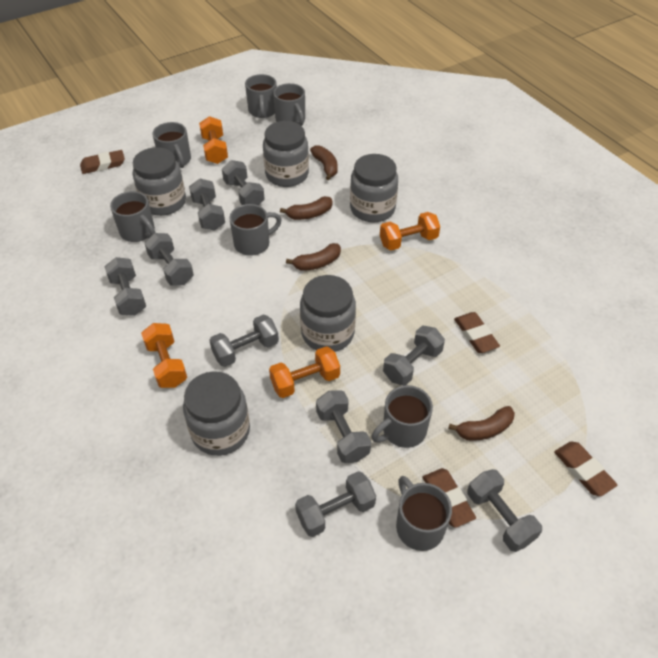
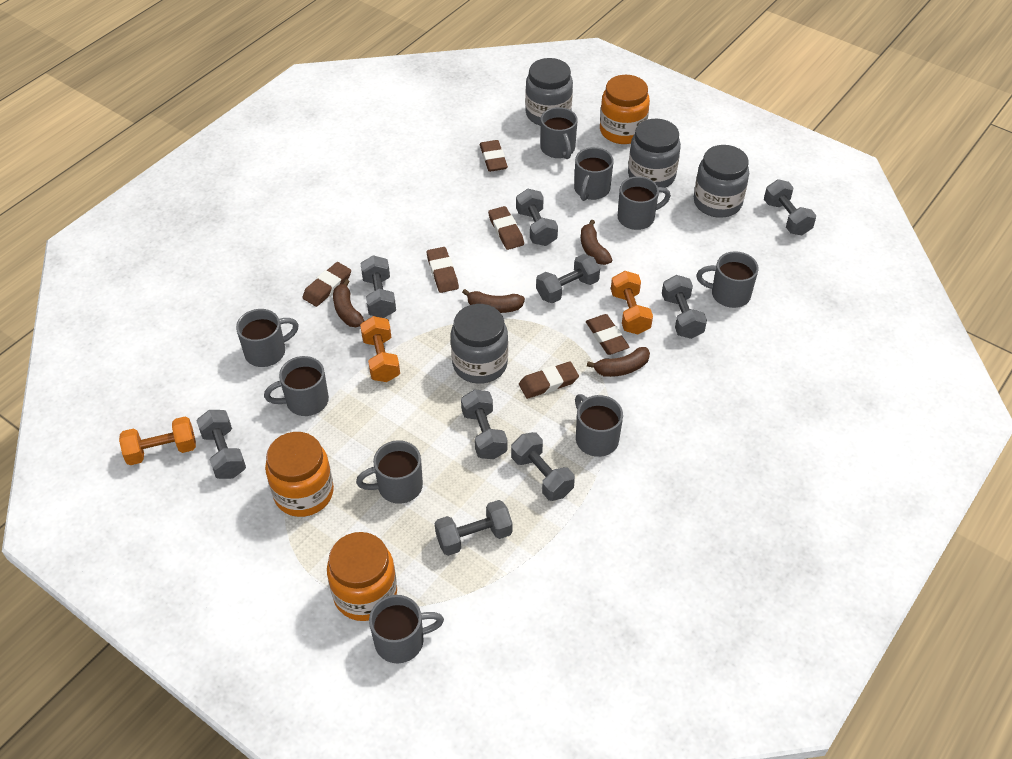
brown eraser: [80,150,125,174] [423,468,476,528] [454,312,500,353] [554,442,618,496] = 4 -> [302,262,351,307] [427,247,459,293] [480,140,508,172] [488,206,524,250] [519,361,579,399] [586,314,629,355] = 6
grey jar: [133,147,186,216] [183,371,250,456] [263,121,309,187] [300,275,356,352] [350,154,398,222] = 5 -> [451,304,508,384] [525,58,573,126] [628,119,681,188] [694,145,749,218] = 4
grey mug: [110,191,156,242] [152,122,191,168] [229,204,282,256] [245,74,277,118] [273,83,305,126] [371,385,433,448] [396,476,452,551] = 7 -> [236,309,299,367] [264,356,329,416] [356,440,423,504] [369,595,444,663] [540,107,578,159] [574,147,614,201] [575,394,623,457] [618,176,671,230] [696,251,759,308] = 9
orange dumbbell: [141,323,187,388] [199,116,228,164] [269,346,340,398] [380,212,440,250] = 4 -> [119,416,196,465] [360,316,400,382] [611,271,653,334] = 3
orange jar: none = 0 -> [265,432,334,517] [327,532,397,621] [600,75,650,144] = 3

